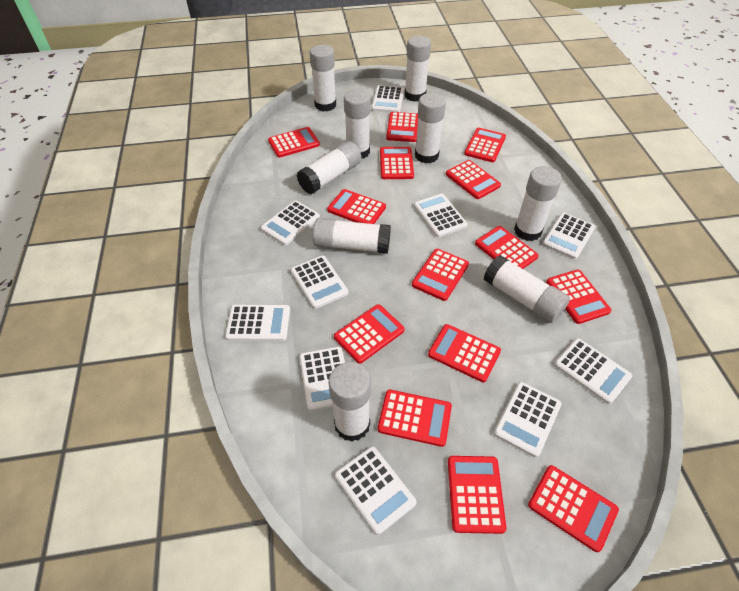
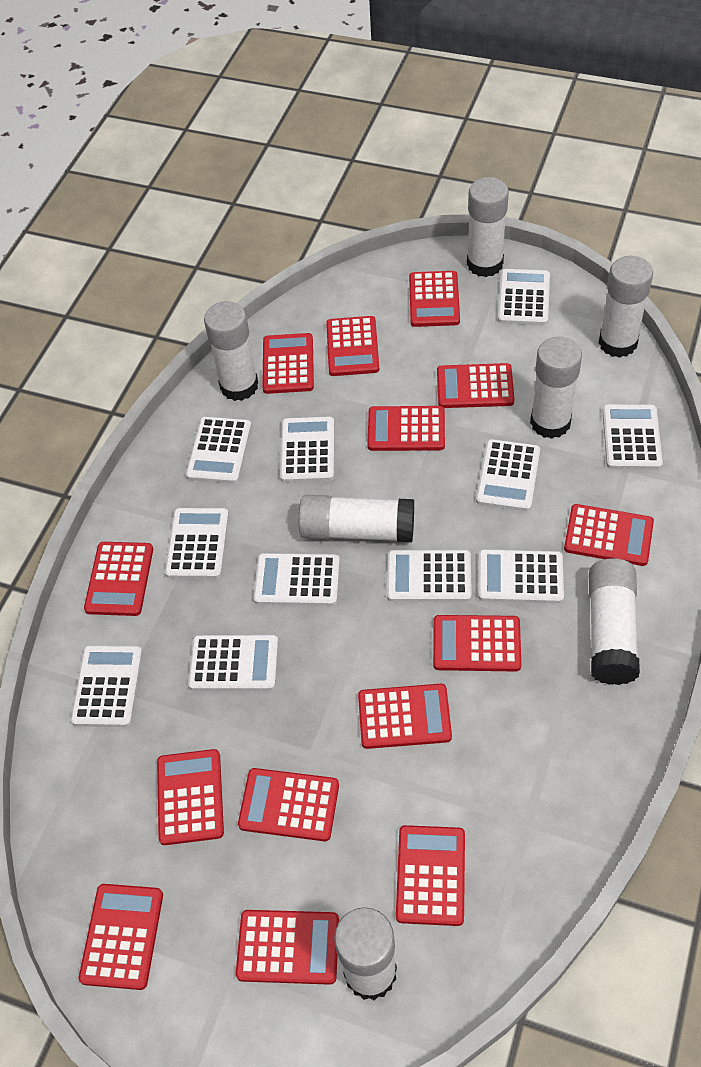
white calculator: [225,305,290,341] [261,201,320,245] [291,255,348,309] [299,346,345,411] [335,446,417,535] [371,85,404,113] [414,194,468,237] [494,382,562,458] [542,213,595,259] [554,338,632,404] = 10 -> [71,645,143,727] [165,508,229,579] [186,417,252,484] [188,635,279,691] [253,553,340,606] [280,417,334,482] [387,550,472,602] [476,439,540,511] [478,549,564,604] [498,269,550,325] [602,404,663,470] = 11
white glue stick: [297,141,361,194] [310,45,336,112] [313,218,391,254] [329,362,371,442] [344,89,371,159] [405,35,431,102] [415,93,446,163] [484,255,570,323] [514,166,562,241] = 9 -> [204,301,258,401] [299,495,414,542] [334,907,397,1001] [467,177,509,277] [530,337,582,439] [589,558,640,685] [599,256,653,358] = 7

